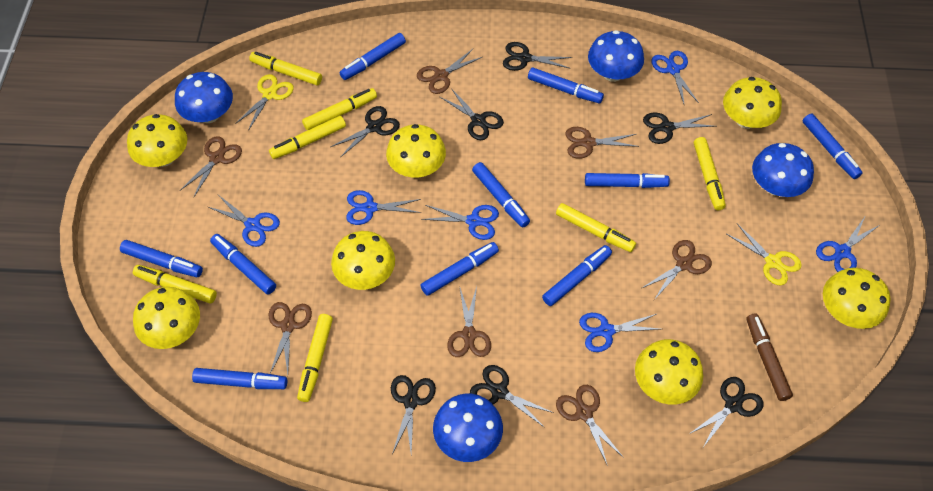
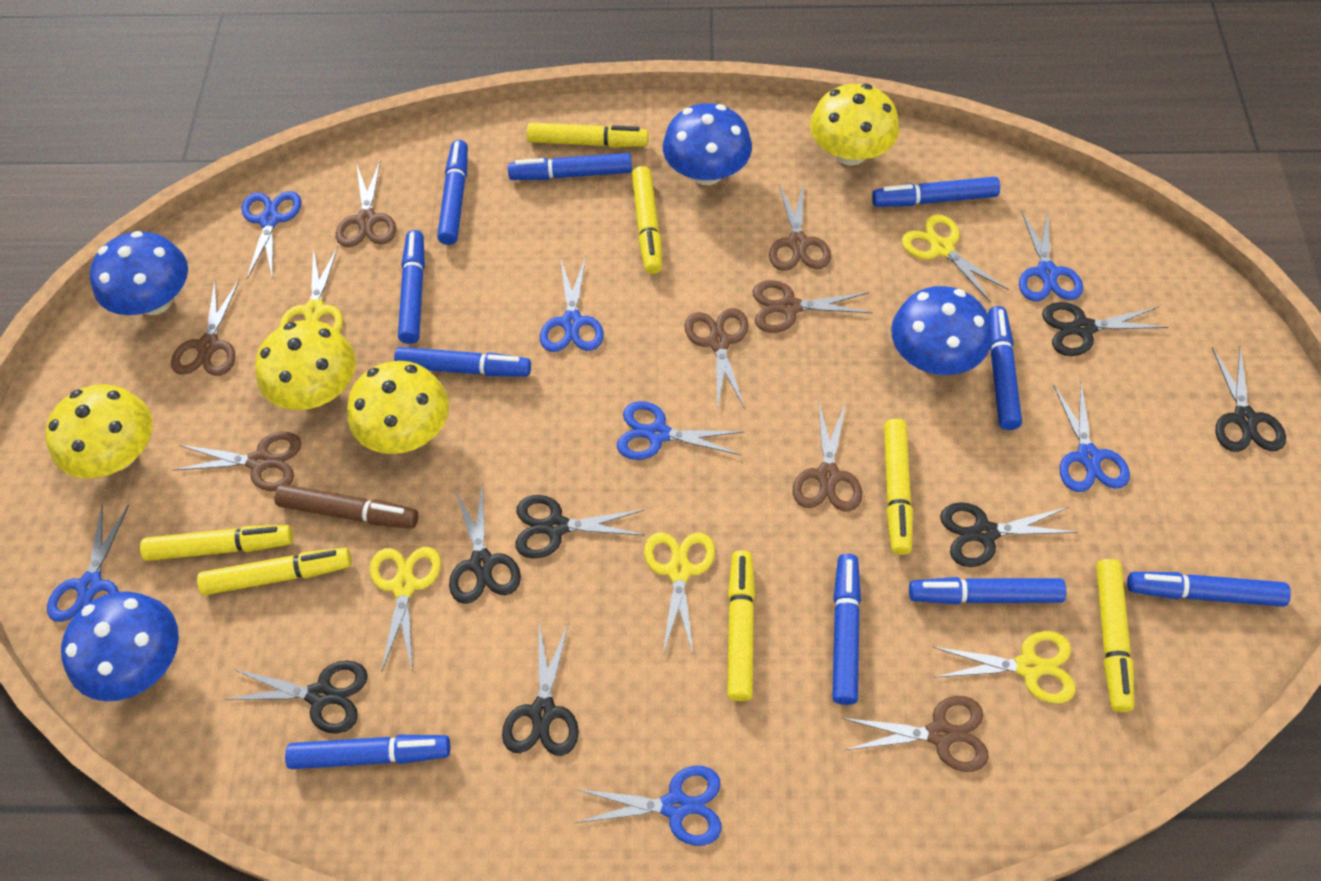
blue scissors: [208,196,280,247] [346,190,421,225] [421,205,499,240] [579,313,659,352] [651,51,699,106] [816,215,881,272] = 6 -> [47,504,129,622] [242,191,301,279] [540,257,604,352] [575,766,721,846] [617,401,745,460] [1019,211,1083,301] [1053,383,1130,492] = 7
brown scissors: [180,136,242,197] [268,302,312,374] [417,49,482,94] [447,286,491,357] [556,385,624,466] [565,127,639,159] [642,240,712,300] = 7 -> [171,280,240,376] [173,432,302,491] [336,161,396,247] [684,308,749,408] [753,280,872,333] [769,181,831,271] [793,400,862,512] [842,696,989,772] = 8
yellow mushroom: [127,114,187,167] [133,287,200,349] [331,231,395,290] [386,124,446,178] [635,339,703,404] [723,77,782,129] [823,268,890,329] = 7 -> [45,384,153,479] [255,320,356,410] [347,361,449,454] [810,84,900,166] = 4
yellow scissors: [235,74,294,131] [727,224,802,285] = 2 -> [279,247,343,332] [370,547,441,673] [644,532,715,657] [902,214,1009,302] [933,631,1076,703] = 5

